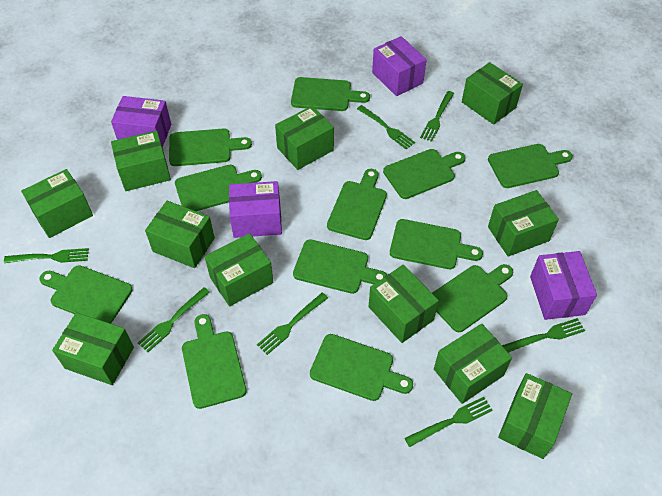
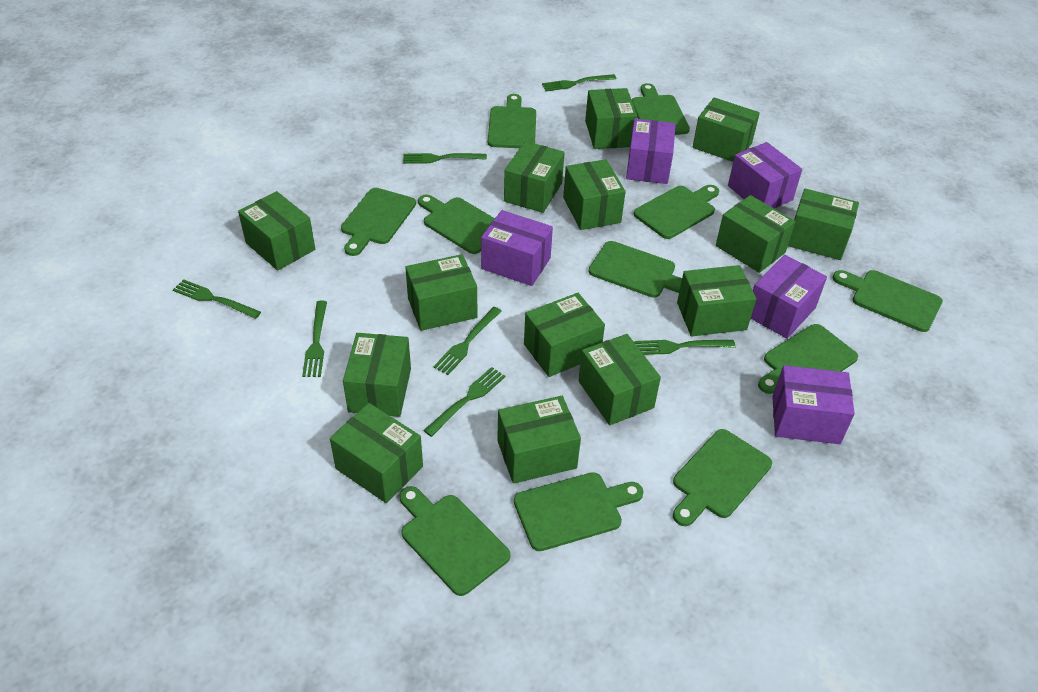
green box: [21,169,93,238] [52,312,134,385] [111,131,171,191] [145,201,215,268] [205,233,273,307] [275,106,334,170] [369,265,439,343] [434,324,512,404] [462,62,523,125] [488,190,559,257] [498,373,572,459] = 11 -> [238,191,315,270] [330,403,423,503] [343,333,411,417] [405,254,477,331] [497,396,581,484] [504,141,565,213] [524,293,605,377] [563,159,626,230] [578,334,661,425] [585,88,637,149] [677,265,756,336] [692,97,760,162] [716,195,795,273] [788,189,859,260] = 14
green cutting board: [39,265,133,324] [169,128,252,166] [175,165,262,211] [182,314,247,409] [291,77,370,111] [293,240,387,294] [310,334,413,401] [327,169,387,240] [383,149,465,199] [390,219,483,269] [432,264,513,332] [488,144,573,188] = 12 -> [341,188,416,256] [399,486,511,596] [418,194,495,254] [488,94,536,148] [514,472,644,551] [588,241,682,298] [632,83,690,135] [634,185,719,239] [673,429,772,526] [758,324,858,394] [833,270,943,332] = 11
purple box: [111,96,171,148] [229,181,282,238] [372,36,427,96] [530,251,597,320] = 4 -> [481,210,553,286] [626,119,676,184] [728,142,802,208] [751,255,827,339] [772,365,855,444] = 5

